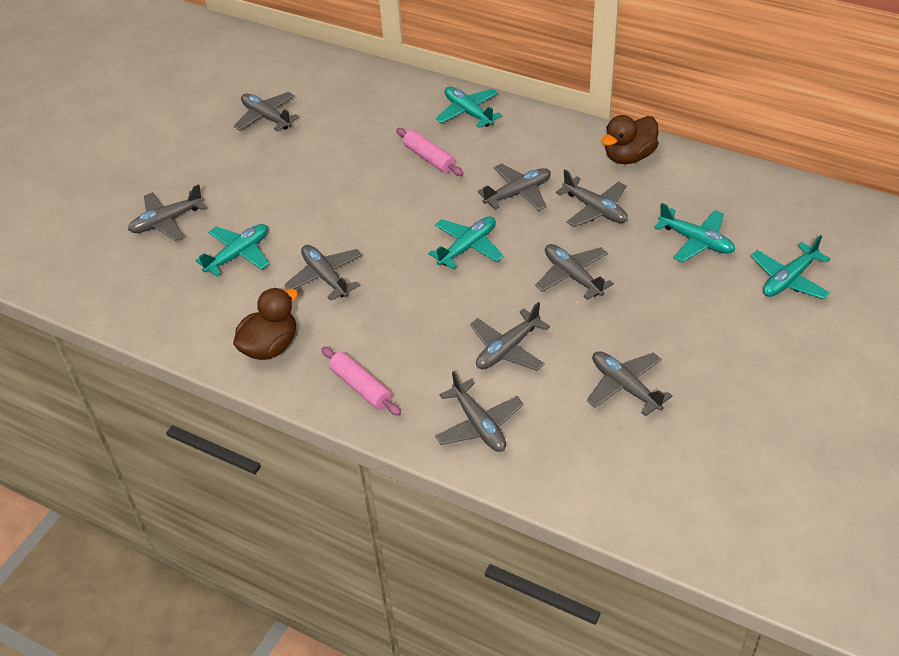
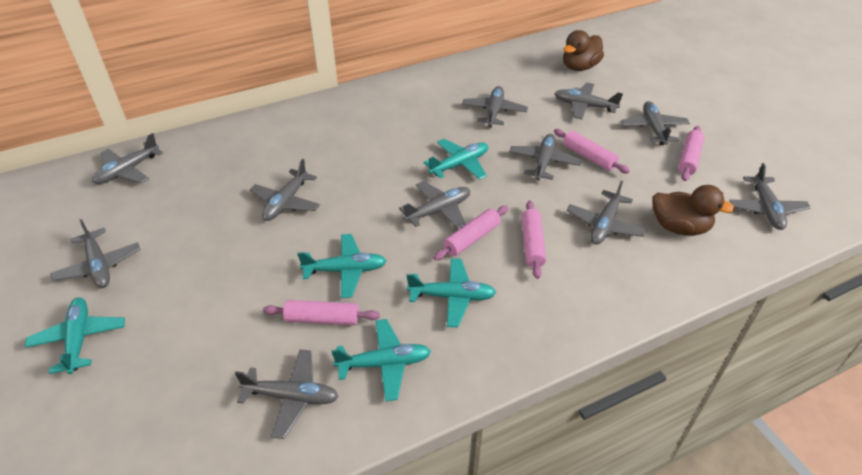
grey plane: [128,184,206,241] [234,92,299,131] [284,245,362,301] [435,371,524,452] [470,302,550,371] [478,164,551,211] [535,244,614,300] [556,170,628,227] [587,351,672,416] = 9 -> [50,219,141,288] [92,133,163,184] [235,349,339,439] [250,159,320,221] [399,181,470,229] [462,86,528,127] [509,134,581,181] [554,83,623,119] [567,181,646,244] [621,101,690,145] [729,163,811,230] = 11
pink rolling pin: [321,346,401,416] [396,128,464,176] = 2 -> [263,300,380,325] [434,206,508,260] [522,201,546,279] [554,129,630,174] [678,126,705,181] = 5

